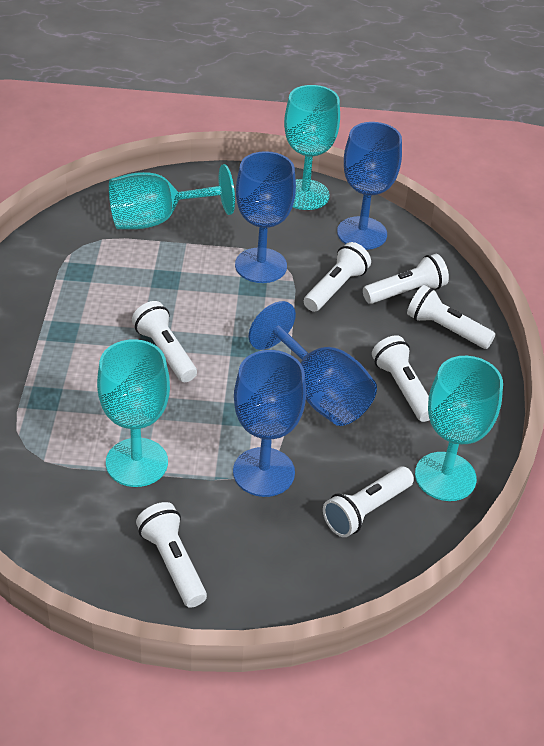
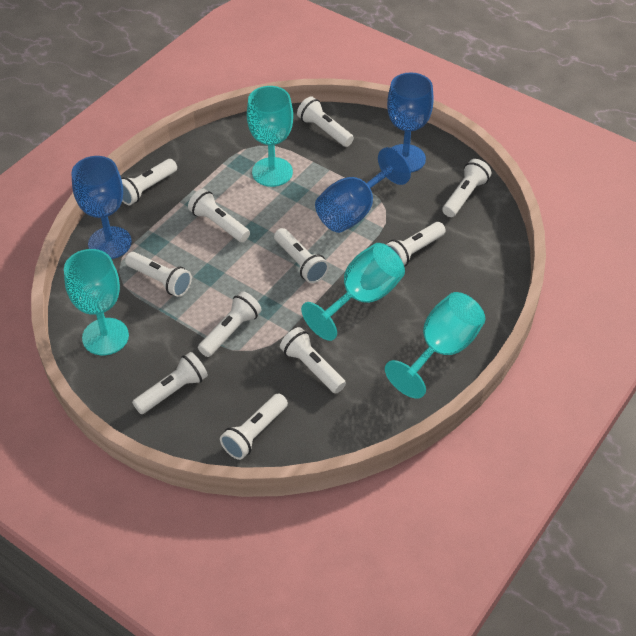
blue goblet: [233,350,306,497] [235,151,296,283] [249,301,377,426] [337,122,402,250] = 4 -> [71,156,132,259] [315,147,411,233] [387,72,434,172] = 3
white flashlight: [132,301,197,382] [136,502,207,608] [304,242,371,312] [323,466,414,537] [363,254,449,304] [372,335,430,422] [407,285,496,349] = 7 -> [121,159,177,205] [125,252,192,297] [132,352,208,414] [188,189,250,242] [198,291,262,357] [220,393,288,460] [274,228,329,283] [280,327,346,393] [297,97,354,147] [386,222,446,267] [442,159,491,217] = 11

